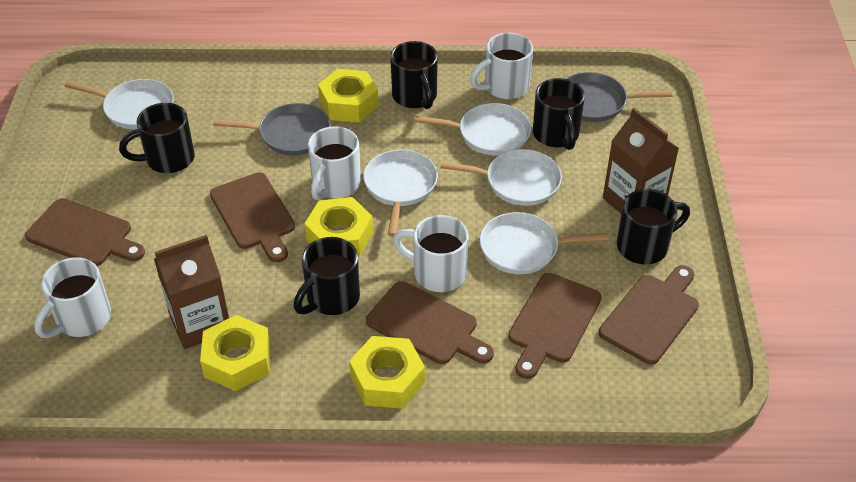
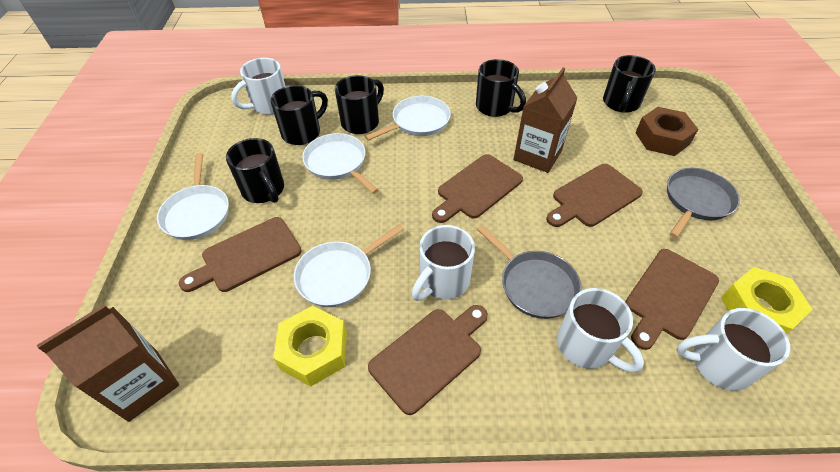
brown nut: none = 0 -> [635,107,698,156] = 1
white pan: [65,79,174,129] [363,150,438,237] [415,103,531,156] [440,149,562,206] [480,212,609,274] = 5 -> [157,153,229,240] [294,224,404,307] [302,133,378,194] [365,96,451,141] = 4
yellow nut: [200,315,271,391] [304,197,373,257] [318,69,379,123] [349,336,425,409] = 4 -> [273,306,347,387] [721,267,813,334] = 2

